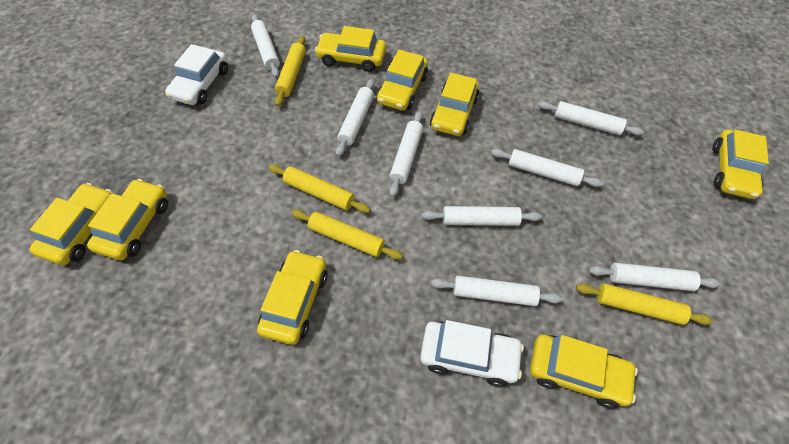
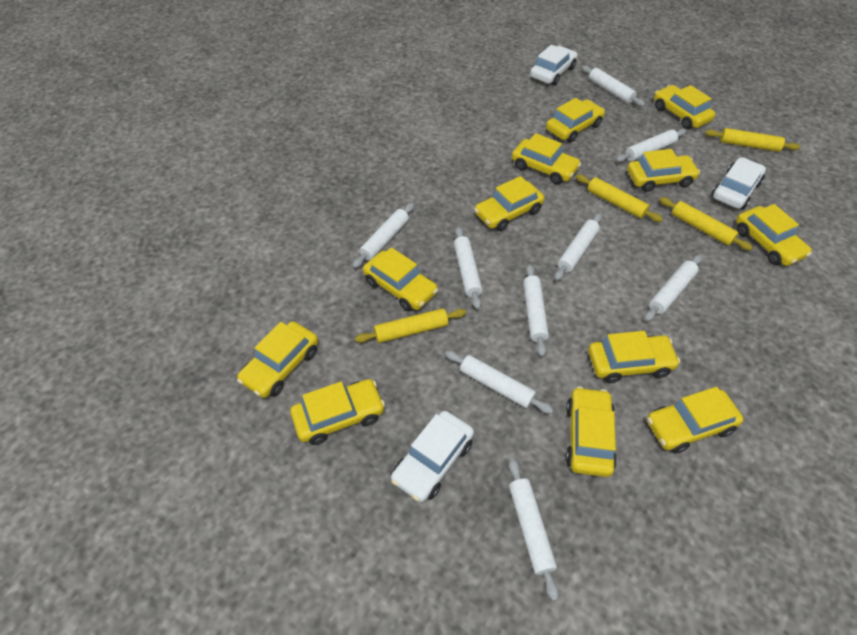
white car: [165,44,228,105] [420,320,524,387] = 2 -> [391,411,474,502] [530,45,578,86] [711,157,766,209] = 3
white rolling pin: [251,14,280,78] [336,79,375,157] [389,111,423,197] [422,206,542,226] [431,276,562,306] [491,149,603,187] [538,101,644,136] [589,263,721,291] = 8 -> [352,203,414,268] [445,351,553,414] [454,227,482,310] [508,458,559,601] [523,264,549,357] [554,213,602,281] [582,65,645,107] [616,129,687,162] [644,255,702,322] = 9
yellow car: [29,183,113,265] [87,179,168,260] [257,250,327,345] [315,26,386,72] [377,50,428,111] [430,73,479,136] [530,334,638,409] [712,130,769,199] = 8 -> [237,321,318,398] [290,379,385,445] [363,247,438,311] [474,176,545,231] [512,133,581,184] [546,98,605,143] [566,387,617,477] [588,331,680,383] [627,149,700,192] [647,387,744,454] [654,85,716,129] [736,204,812,266] = 12

